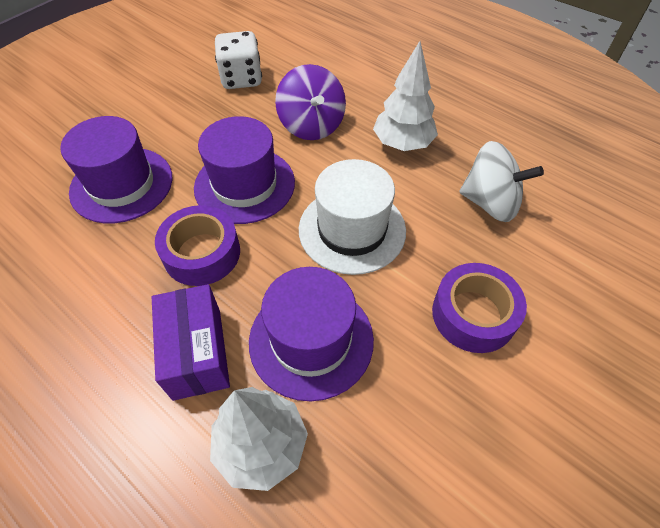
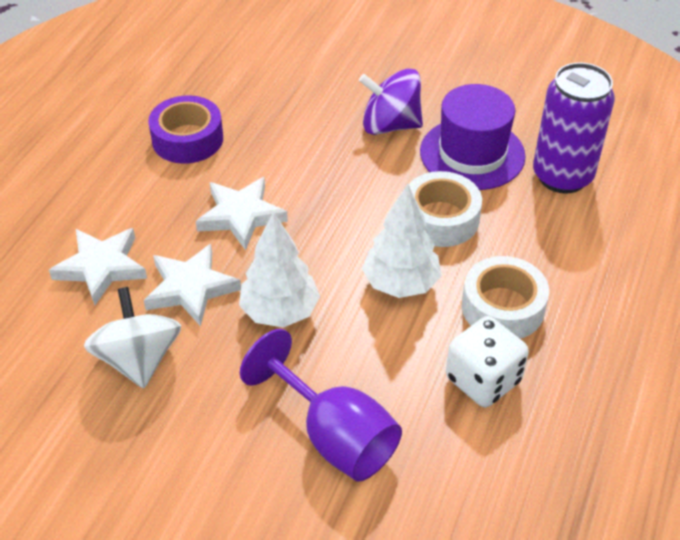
purple box: [152,284,230,401] = 1 -> none = 0
purple can: none = 0 -> [533,62,615,194] = 1
purple goblet: none = 0 -> [240,329,402,481] = 1
purple hat: [60,116,172,223] [194,116,295,224] [249,267,374,401] = 3 -> [420,84,526,190] = 1
purple tape: [155,205,240,286] [432,263,527,353] = 2 -> [148,95,223,164] = 1
white hat: [299,159,406,275] = 1 -> none = 0
white star: none = 0 -> [49,228,147,305] [144,244,241,327] [196,177,288,251] = 3
white tape: none = 0 -> [409,171,482,247] [462,256,549,339] = 2

